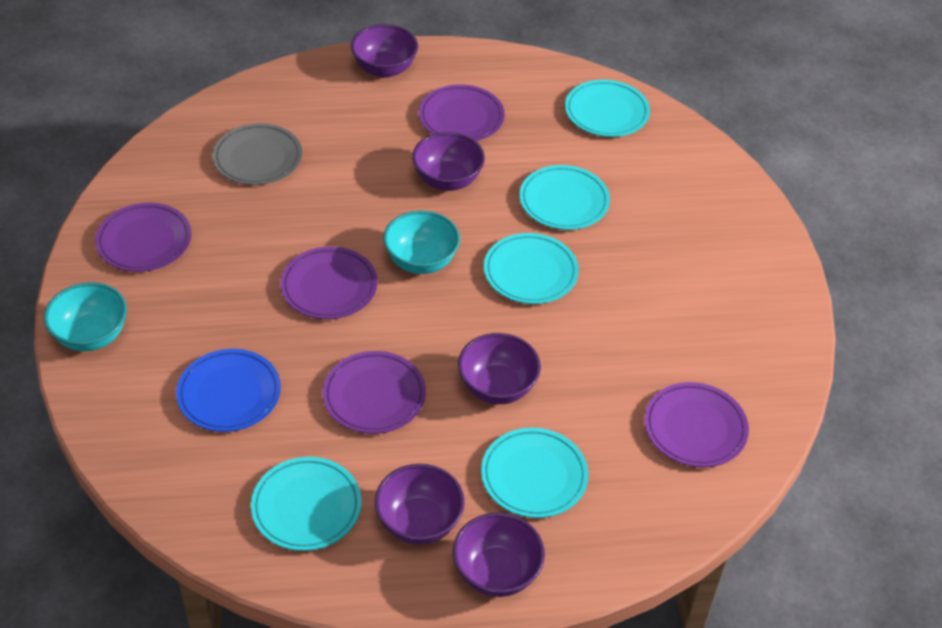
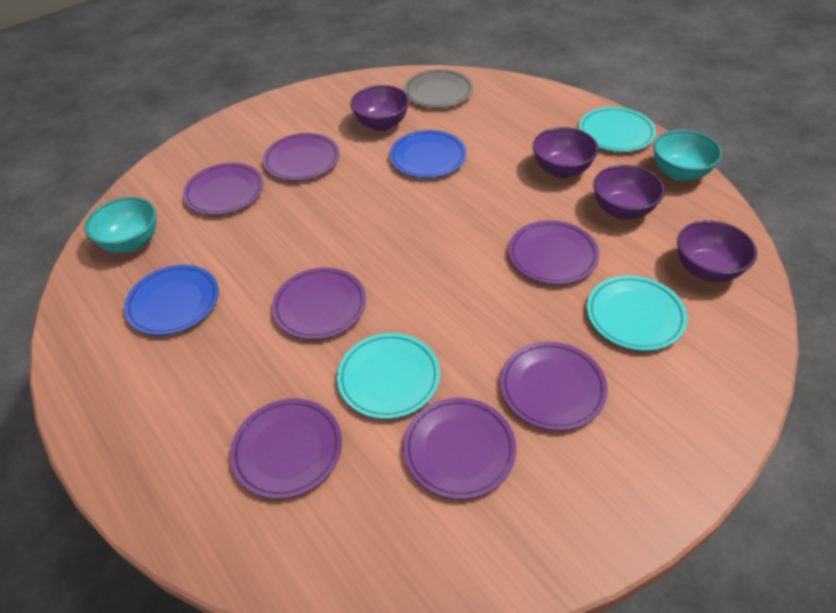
blue plate: [176,349,281,432] = 1 -> [124,265,219,335] [390,130,467,178] = 2
purple bowl: [351,24,418,78] [374,464,465,545] [412,132,485,191] [453,513,545,597] [458,333,541,404] = 5 -> [350,85,409,131] [533,127,599,178] [593,165,665,220] [677,220,757,282] = 4
purple plate: [95,203,192,272] [280,246,377,319] [323,351,426,434] [419,85,505,141] [644,382,749,467] = 5 -> [183,163,264,215] [230,398,342,499] [263,133,339,181] [272,268,366,340] [403,398,516,499] [500,342,608,431] [508,220,599,285] = 7
turquoise plate: [251,457,362,551] [481,428,589,518] [484,233,579,304] [520,165,610,230] [565,80,650,137] = 5 -> [337,333,440,419] [579,107,656,152] [587,275,688,351] = 3

